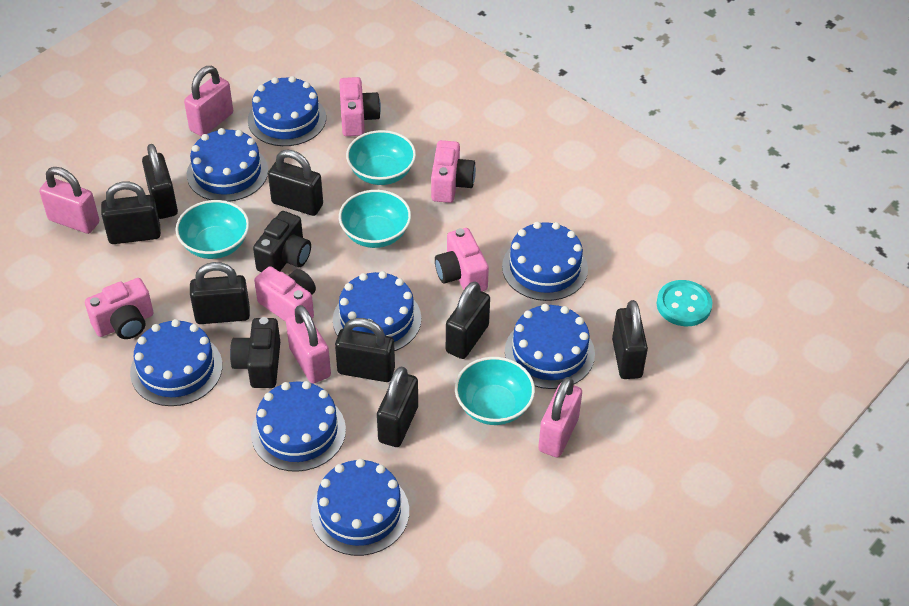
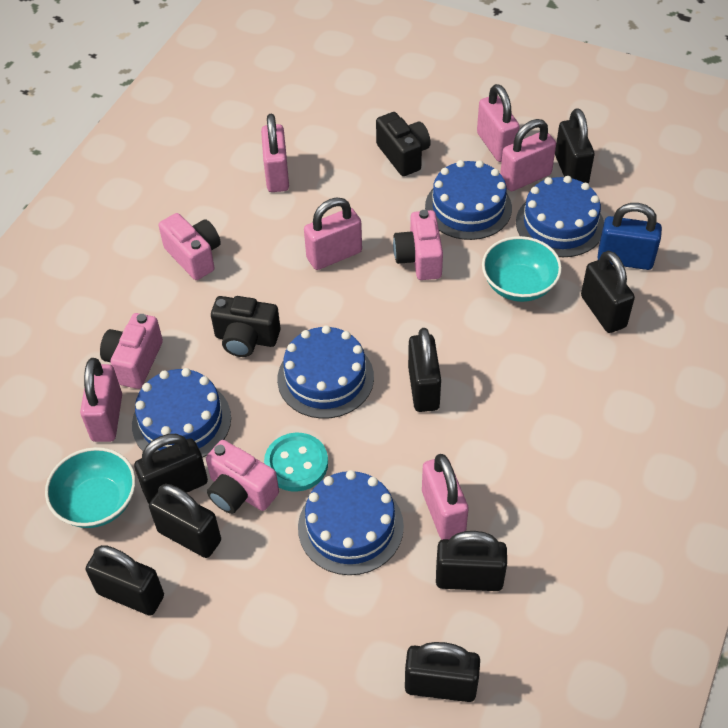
blue cake: [130,319,222,406] [187,128,268,202] [248,76,326,146] [251,381,346,472] [311,459,409,556] [333,271,421,351] [502,222,588,301] [505,304,595,389] = 8 -> [132,368,231,458] [277,325,374,419] [298,470,404,575] [425,160,512,240] [516,176,604,257] = 5
blue padlock: none = 0 -> [597,203,662,270] = 1
pink camera: [85,278,154,339] [254,266,316,322] [339,77,381,136] [431,140,476,203] [435,228,489,291] = 5 -> [100,313,163,389] [159,213,221,280] [206,440,279,514] [393,210,443,280] = 4
pink padlock: [39,167,99,234] [184,66,233,136] [286,305,331,384] [538,377,582,457] = 4 -> [80,358,122,442] [261,114,289,192] [304,197,362,270] [422,454,469,540] [477,84,520,162] [500,119,556,191] = 6
turquoise bowl: [175,200,249,259] [339,190,411,248] [346,130,416,185] [455,357,535,425] = 4 -> [45,447,136,528] [482,236,562,302] = 2

